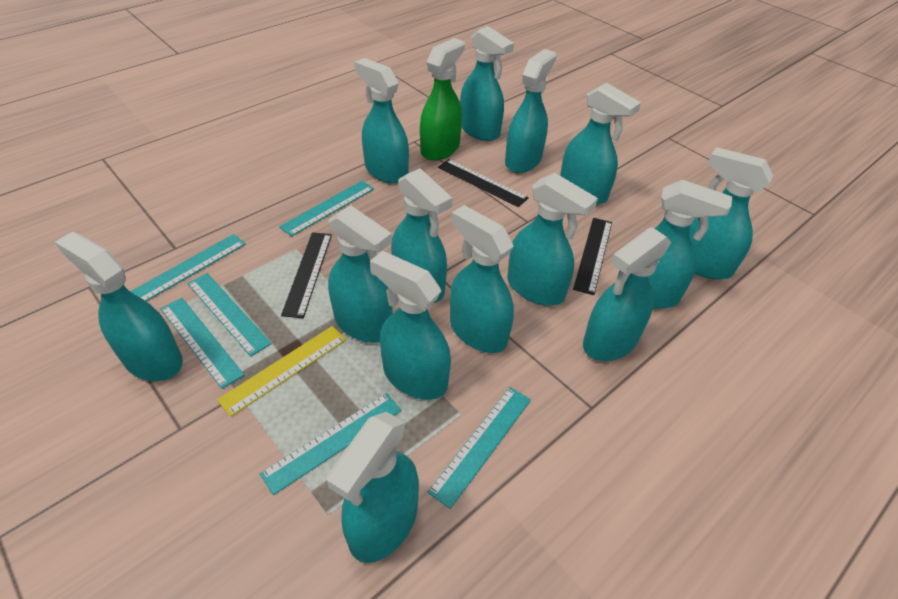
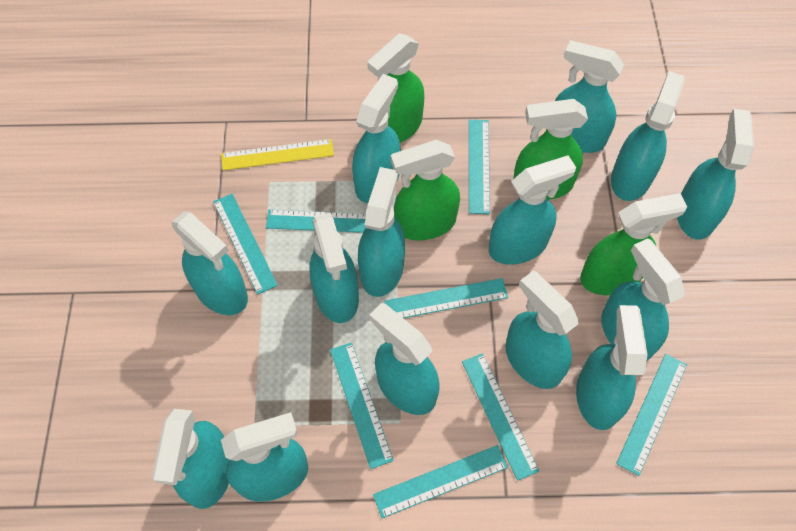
black ruler: [281,232,332,318] [438,159,529,207] [573,218,612,295] = 3 -> none = 0
green spray bottle: [420,38,465,161] = 1 -> [367,34,424,143] [391,140,460,241] [513,99,588,200] [580,193,687,295] = 4
turquoise ruler: [130,234,246,301] [160,298,244,389] [187,273,272,357] [260,393,402,495] [279,181,374,237] [427,387,531,509] = 6 -> [213,194,278,295] [266,210,366,233] [330,342,393,469] [373,445,508,518] [384,278,508,318] [462,353,539,481] [469,120,490,214] [616,354,687,476] = 8

